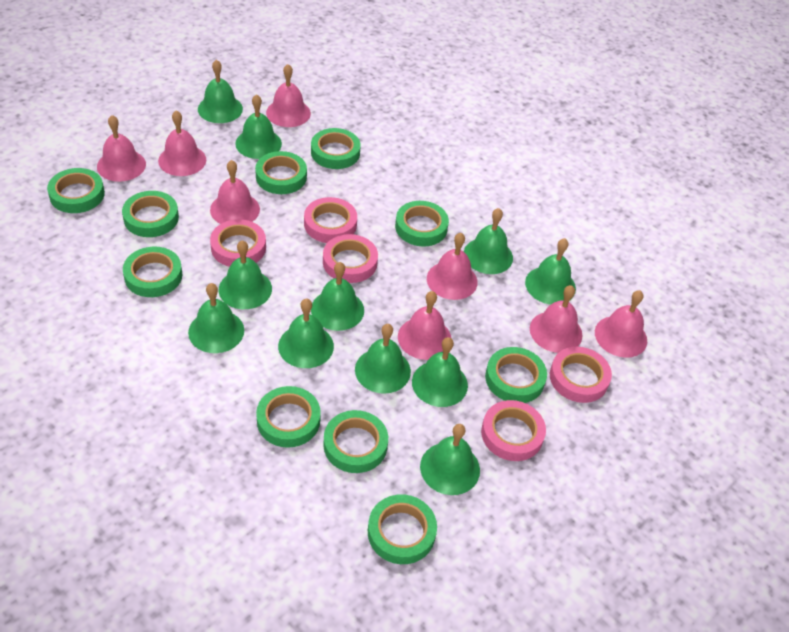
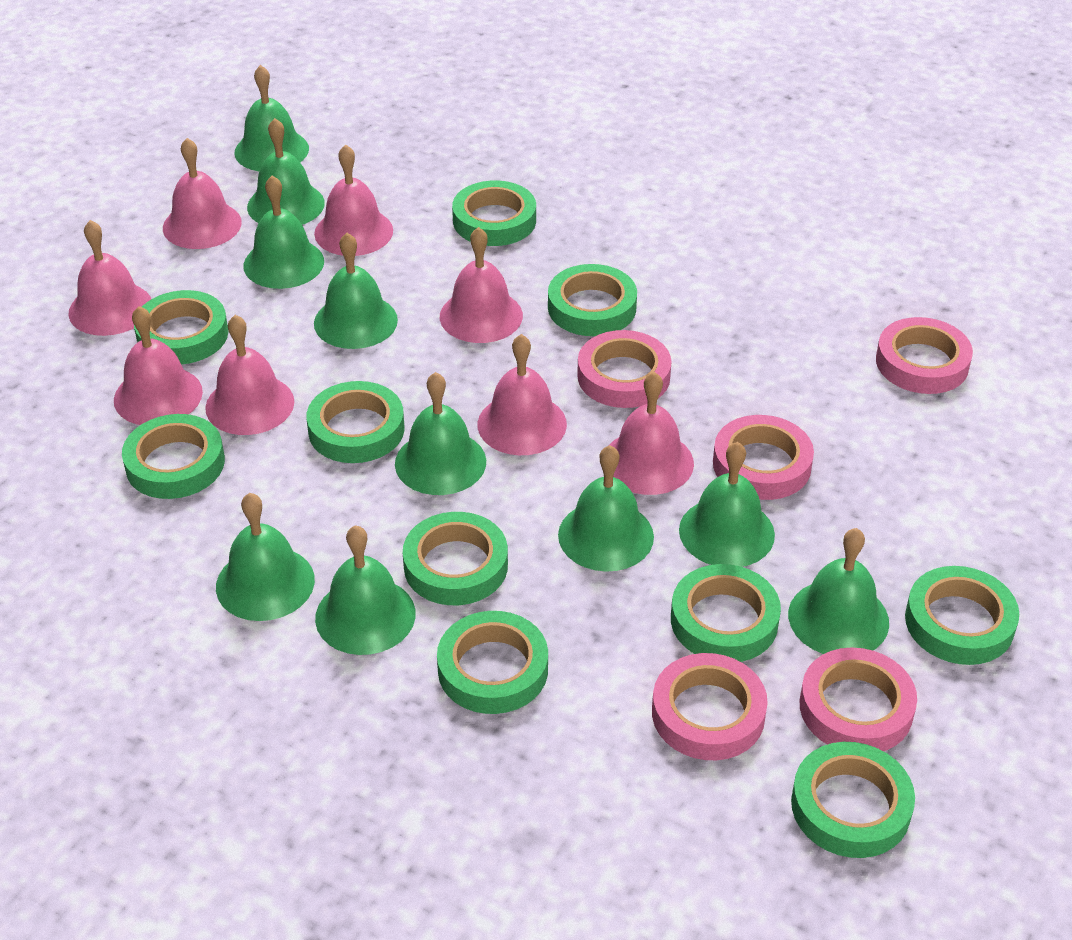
green bell: [188,283,244,353] [198,59,243,123] [219,240,272,309] [235,94,282,159] [278,299,334,368] [311,262,364,331] [355,324,411,394] [412,337,468,407] [420,424,480,495] [464,208,513,274] [525,238,576,305] = 11 -> [216,493,315,621] [235,65,309,171] [243,175,324,289] [247,118,325,225] [314,233,398,349] [315,525,415,655] [395,372,486,495] [558,445,654,572] [679,442,775,567] [788,528,889,654] = 10

